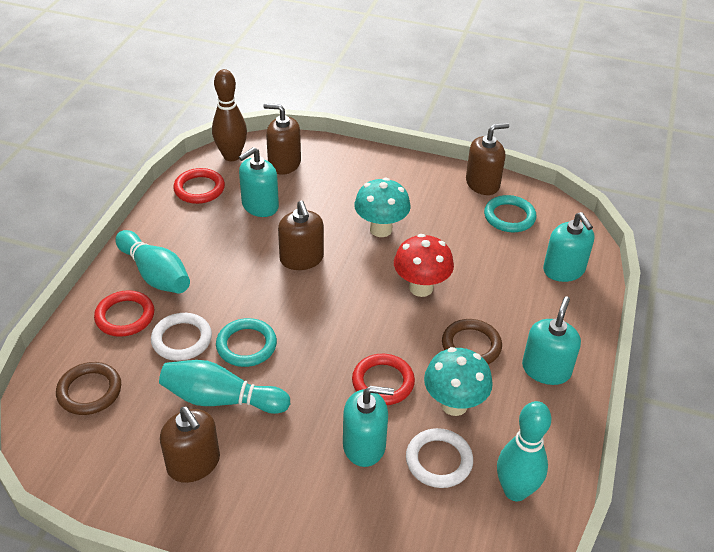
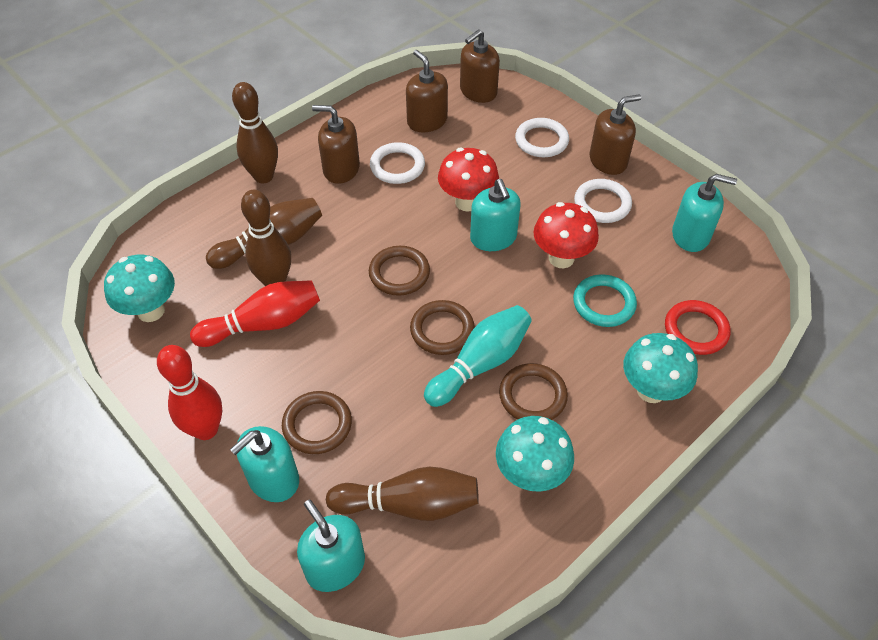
brown bowling pin: [212,69,247,161] = 1 -> [206,198,322,269] [232,82,278,183] [241,190,291,286] [326,467,479,521] = 4
brown ring: [56,362,121,415] [442,319,502,364] = 2 -> [282,391,352,454] [369,246,430,296] [410,300,475,355] [499,363,568,420] = 4
red bowling pin: none = 0 -> [157,345,222,440] [190,280,320,347] = 2
red mushroom: [394,234,454,297] = 1 -> [438,148,499,212] [533,202,599,268] = 2
red ring: [94,290,154,337] [173,168,225,204] [352,354,415,405] = 3 -> [665,300,731,355] = 1
turquoise bowling pin: [115,230,190,294] [159,360,290,414] [497,401,551,501] = 3 -> [424,305,532,407] = 1
turquoise mushroom: [354,178,411,237] [424,347,493,416] = 2 -> [104,255,175,322] [496,416,574,492] [623,333,698,403] = 3
turquoise ring: [216,318,277,367] [484,195,536,232] = 2 -> [573,274,637,327] = 1
white ring: [151,313,212,361] [406,428,473,488] = 2 -> [370,142,425,184] [515,118,569,157] [574,179,632,223] = 3

